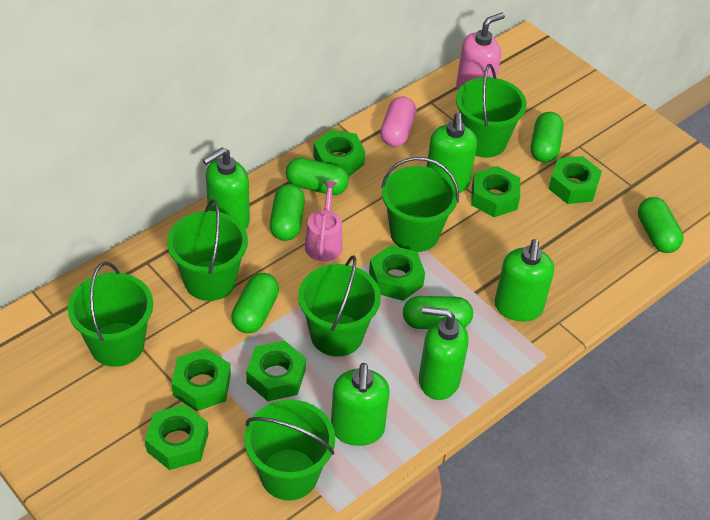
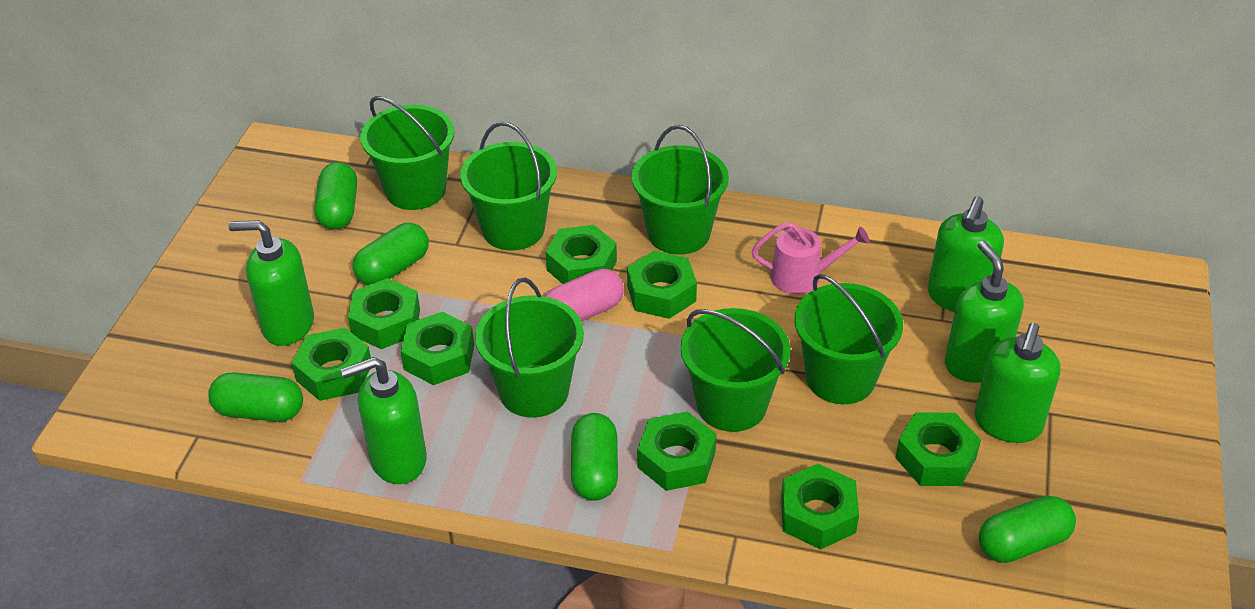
green capsule: [231,273,279,333] [270,184,305,241] [286,158,349,195] [403,296,473,329] [531,112,564,163] [638,197,683,253] = 6 -> [208,372,303,422] [314,162,357,230] [352,223,429,285] [571,413,618,501] [979,496,1076,563] = 5
green nut: [145,404,209,470] [172,348,231,411] [246,340,306,401] [313,130,365,177] [369,245,425,301] [471,166,520,217] [548,156,602,204] = 7 -> [291,328,371,401] [348,278,420,349] [401,312,474,385] [546,225,617,284] [627,251,697,319] [637,411,716,491] [781,464,859,550] [895,412,981,486] = 8
pink soap dispenser: [456,13,505,90] = 1 -> none = 0

